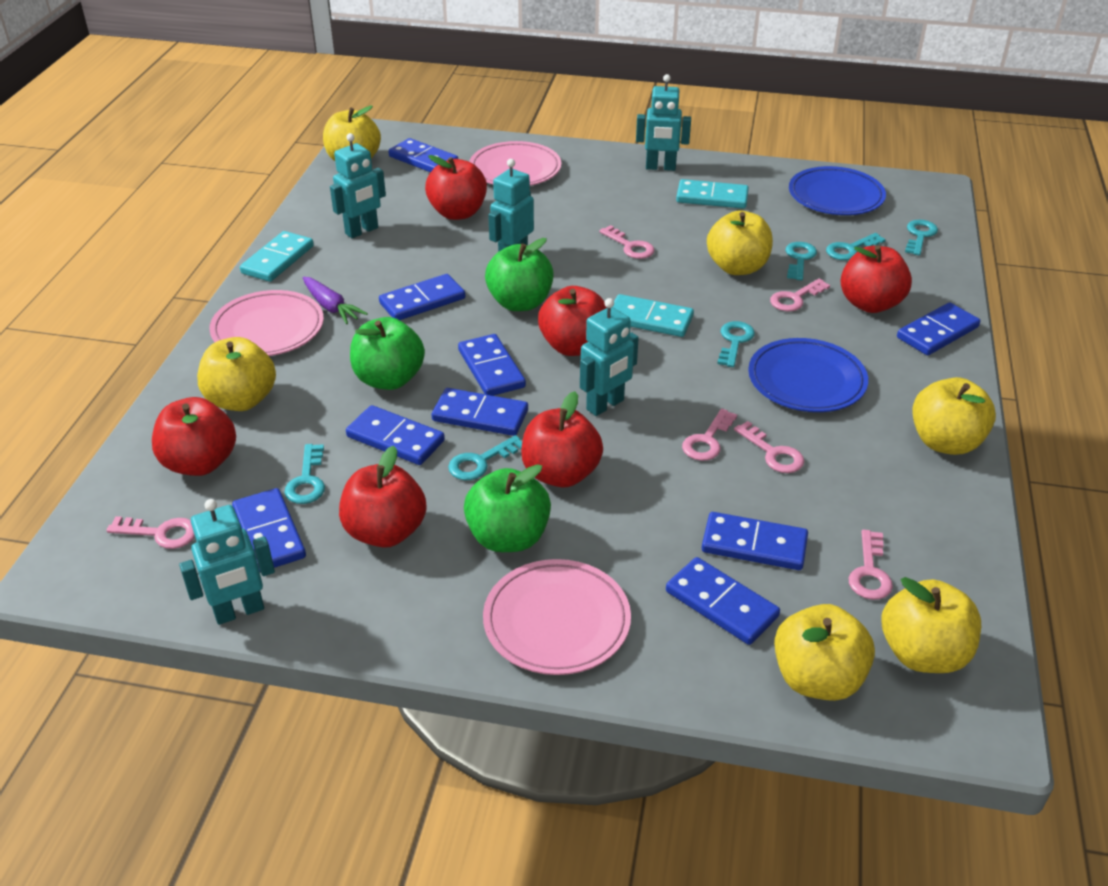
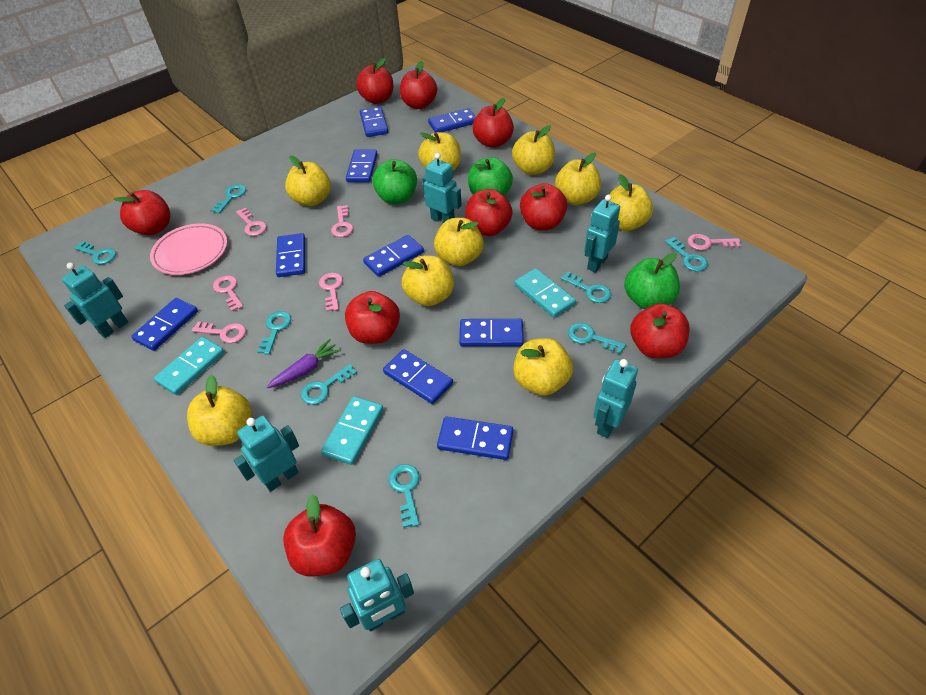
blue plate: [748,338,868,412] [789,166,886,215] = 2 -> none = 0
pink plate: [209,290,324,356] [469,141,561,186] [483,559,631,675] = 3 -> [150,223,227,275] = 1
red apple: [152,397,236,476] [339,446,426,548] [425,155,487,220] [521,391,603,487] [538,286,607,356] [841,246,912,313] = 6 -> [114,190,170,236] [283,494,356,577] [345,291,400,344] [356,58,393,104] [400,61,437,109] [465,189,513,236] [472,98,514,148] [520,183,568,230] [630,303,690,358] = 9
turquoise key: [285,444,325,504] [448,435,522,480] [717,321,755,367] [786,242,817,281] [826,233,886,260] [905,220,938,256] = 6 -> [74,241,116,264] [211,184,246,214] [257,311,291,355] [301,364,357,405] [388,464,420,528] [561,271,611,303] [568,323,626,354] [665,237,708,271] = 8
turquoise robot: [179,499,275,625] [330,133,386,238] [488,159,534,252] [580,298,639,416] [636,74,691,171] = 5 -> [62,263,128,338] [234,416,299,492] [340,559,414,632] [422,153,462,223] [584,194,620,273] [593,359,638,438] = 6
yellow apple: [197,337,276,411] [323,106,381,161] [707,210,773,275] [774,604,875,701] [882,577,981,673] [912,377,996,455] = 6 -> [187,375,251,446] [285,156,331,206] [402,256,454,306] [418,132,461,172] [434,218,484,266] [512,125,555,175] [513,338,573,396] [555,152,601,205] [609,174,653,231] = 9

